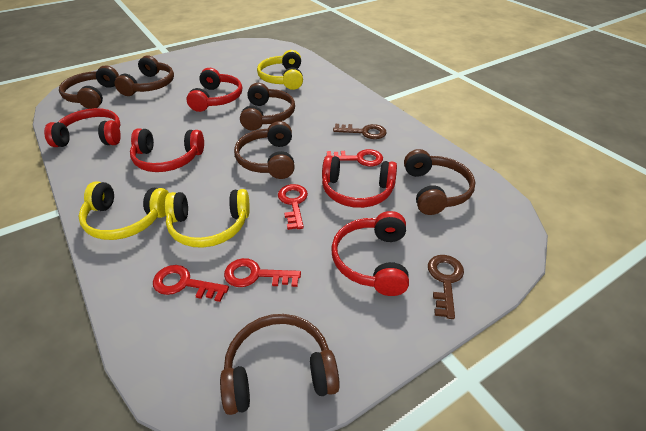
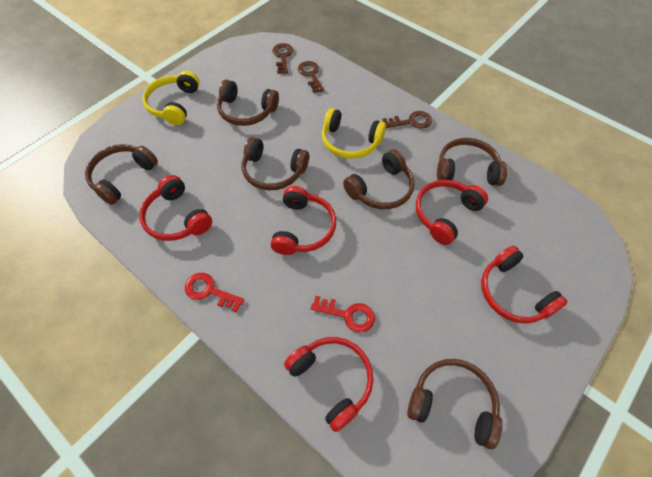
brown key: [333,124,387,139] [428,255,464,319] = 2 -> [272,43,293,74] [298,61,324,93] [382,111,432,129] = 3
red key: [153,265,229,302] [224,258,301,287] [278,184,308,230] [327,149,383,166] = 4 -> [185,273,244,312] [310,296,375,333] = 2
yellow headphones: [79,181,169,240] [165,189,250,248] [257,50,303,90] = 3 -> [142,71,200,125] [322,108,386,159] = 2

